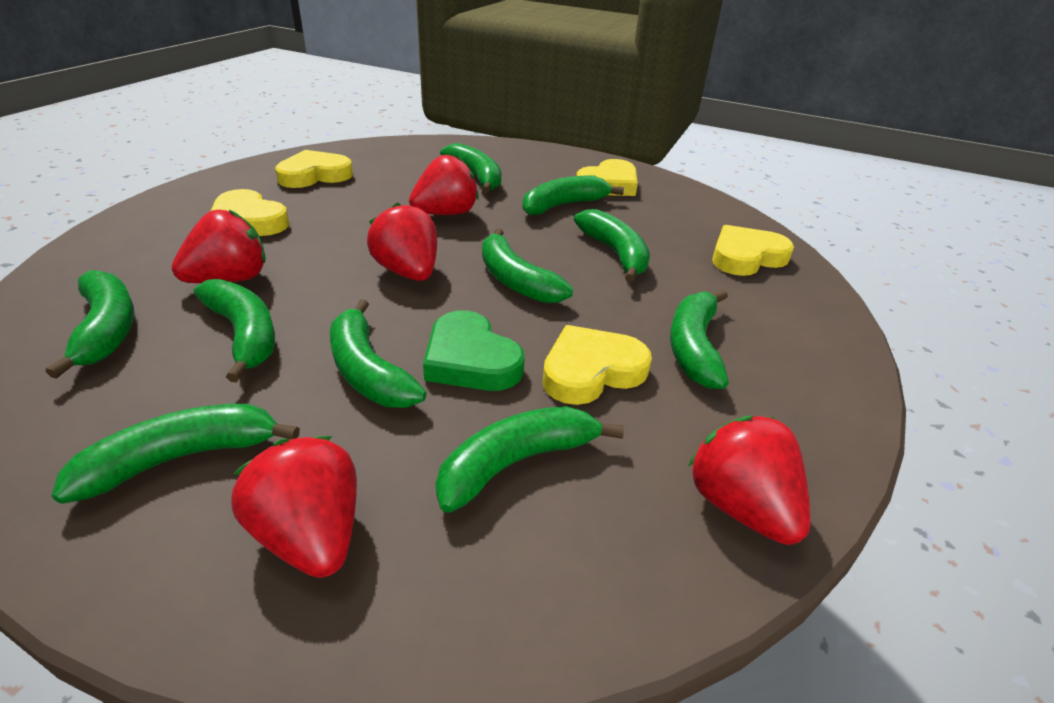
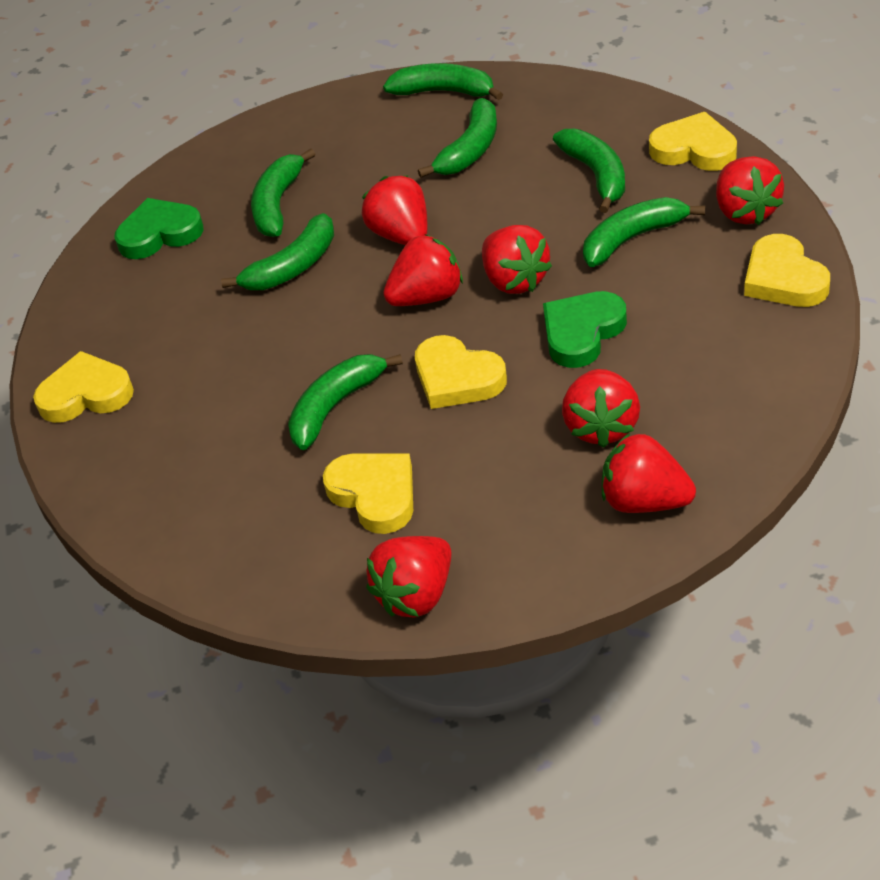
green banana: [46,270,135,379] [51,404,300,504] [194,279,275,382] [330,299,426,408] [436,406,624,513] [440,143,501,193] [482,228,573,303] [522,176,624,215] [574,209,650,282] [670,290,729,389] = 10 -> [221,213,334,290] [251,148,315,237] [288,354,403,450] [383,63,503,100] [418,98,497,178] [553,129,625,213] [583,197,705,267] = 7
green heart: [423,310,525,391] = 1 -> [115,198,204,259] [543,291,627,368] = 2
red strawberry: [171,210,266,283] [231,436,357,578] [367,202,437,281] [409,155,479,215] [688,415,810,545] = 5 -> [362,175,427,245] [366,536,452,618] [383,234,463,306] [482,225,552,294] [562,369,640,448] [602,432,696,513] [716,156,784,225] = 7

